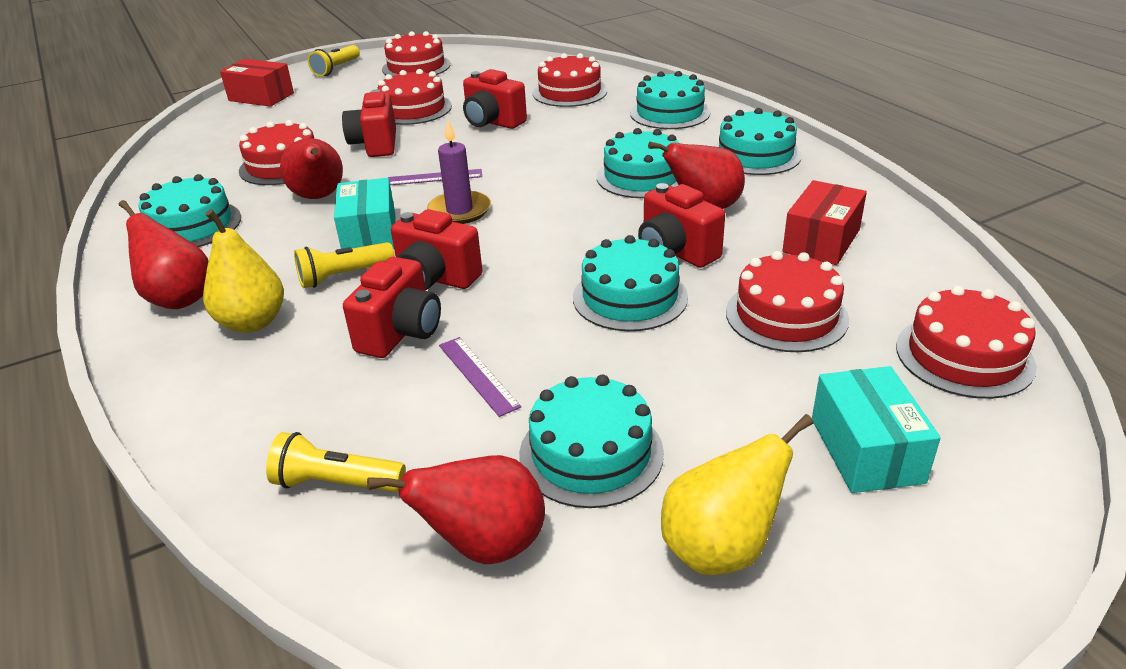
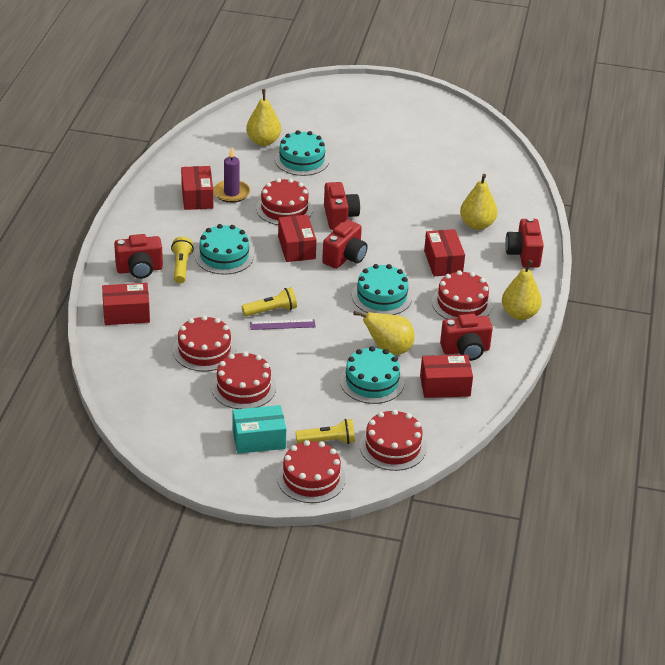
purple ruler: [388,169,482,185] [439,337,521,417] = 2 -> [250,319,316,330] = 1
red box: [220,59,294,107] [782,180,867,265] = 2 -> [102,283,150,325] [181,166,213,210] [278,215,317,262] [420,355,473,398] [424,229,465,276] = 5
red pear: [119,200,208,309] [280,138,343,199] [367,455,545,564] [648,142,745,209] = 4 -> none = 0
turquoise box: [334,178,396,249] [812,366,941,493] = 2 -> [233,405,286,454] = 1
turquoise cake: [139,174,241,247] [519,375,664,508] [573,235,688,331] [597,128,679,198] [630,71,711,129] [714,108,802,175] = 6 -> [195,224,254,275] [275,130,329,176] [340,346,404,404] [352,264,412,315] = 4
yellow pear: [203,209,284,333] [661,414,814,575] = 2 -> [246,89,281,146] [353,311,415,355] [460,174,497,230] [502,260,542,320] = 4

